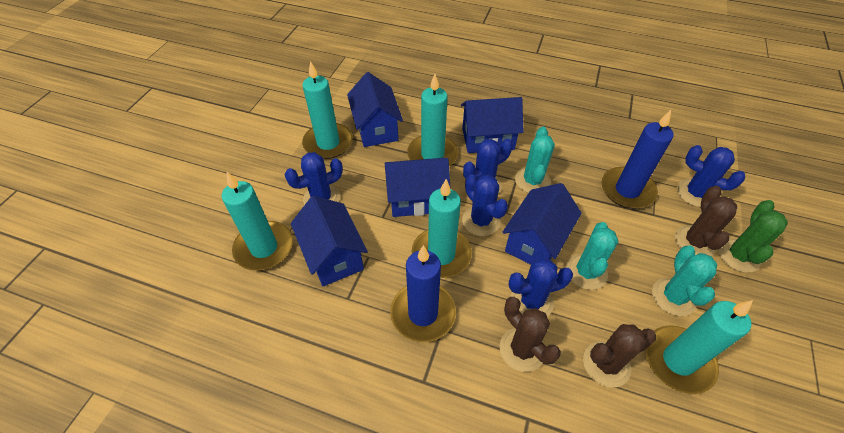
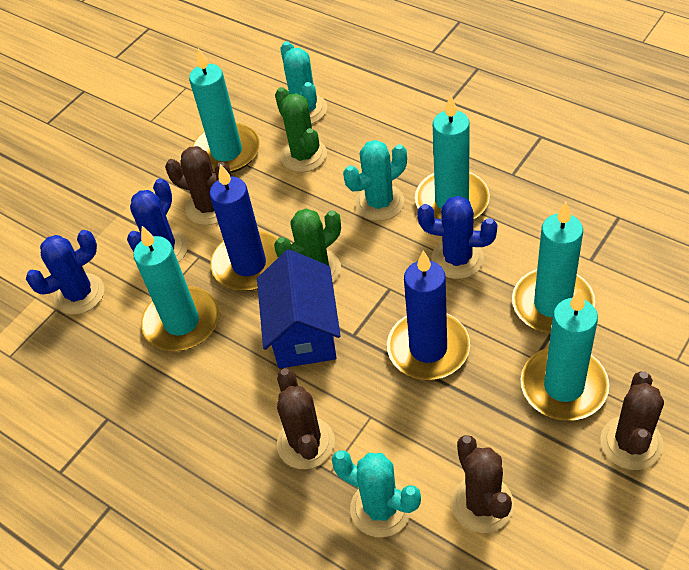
blue cactus: [285,152,343,205] [462,174,508,236] [463,138,513,194] [508,258,573,317] [677,145,745,207] = 5 -> [26,230,104,315] [127,178,188,263] [417,196,497,279] = 3
blue house: [291,196,368,286] [347,72,403,147] [385,158,451,217] [461,97,524,153] [503,183,582,265] = 5 -> [257,249,341,369] = 1
brown cactus: [500,297,561,372] [583,324,656,388] [675,186,737,256] = 3 -> [165,146,232,225] [277,368,335,469] [451,435,514,533] [600,371,664,470] = 4
green cactus: [718,200,788,273] = 1 -> [274,208,341,283] [275,87,327,172] = 2

